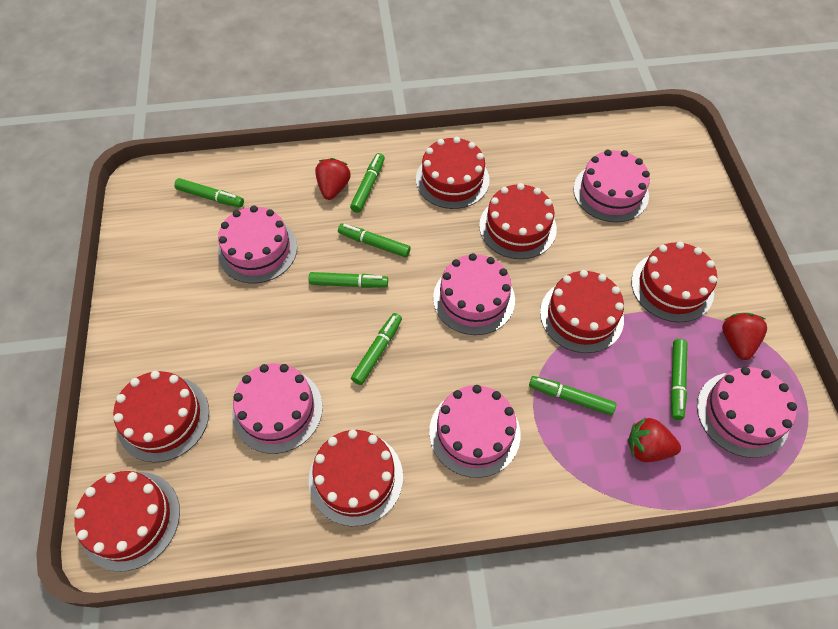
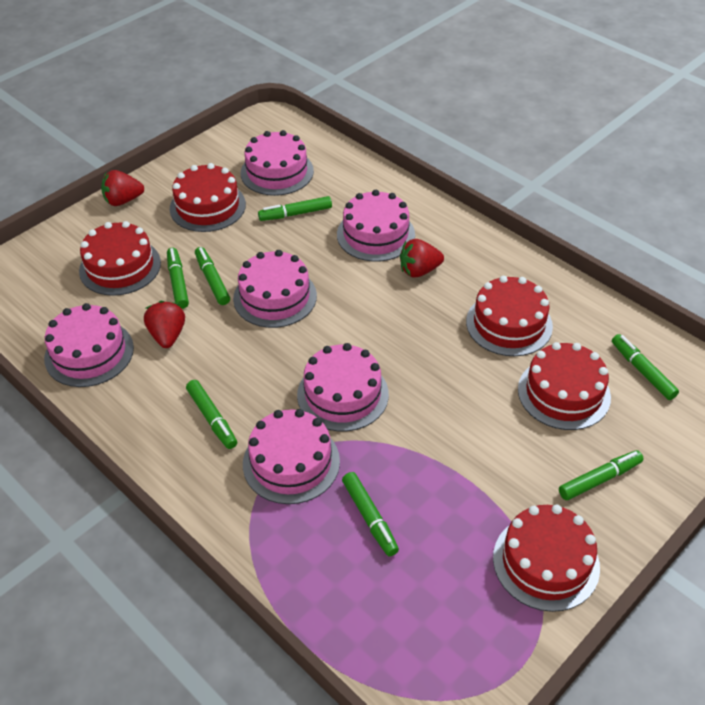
red cake: [74,471,180,572] [113,371,209,462] [309,430,403,526] [416,137,490,209] [479,183,557,259] [540,270,624,353] [631,241,717,322] = 7 -> [79,221,161,296] [170,163,246,232] [466,276,553,356] [493,504,600,612] [518,342,611,430] = 5

